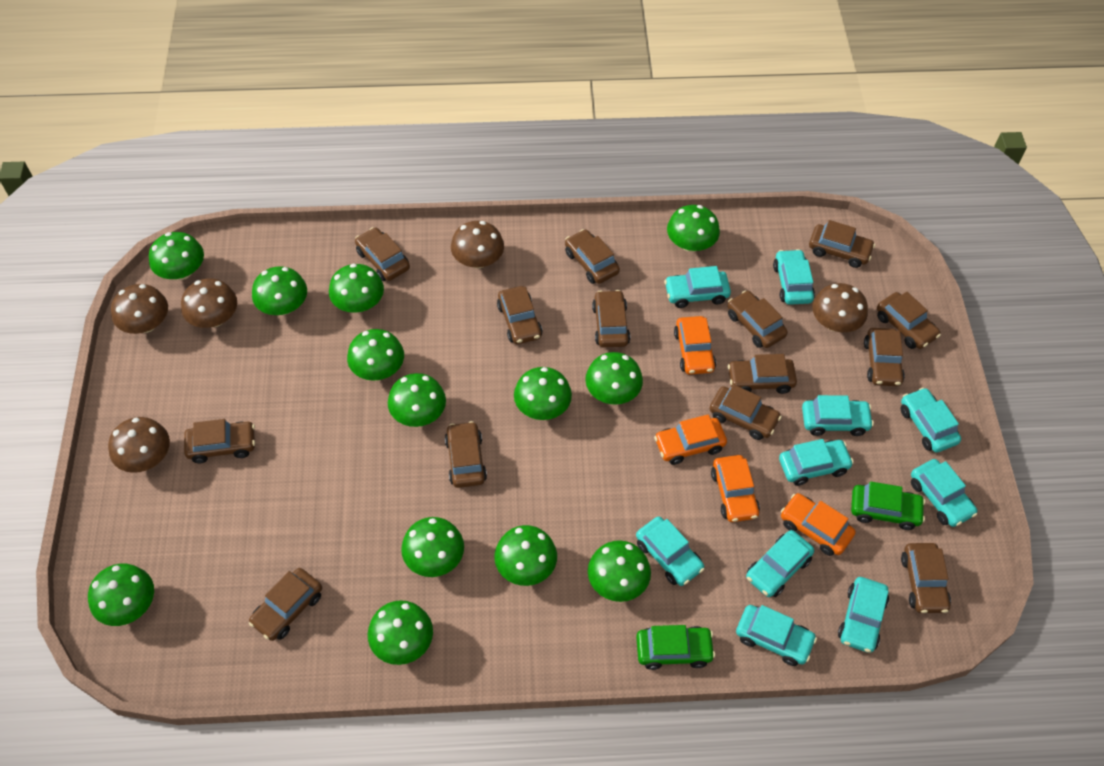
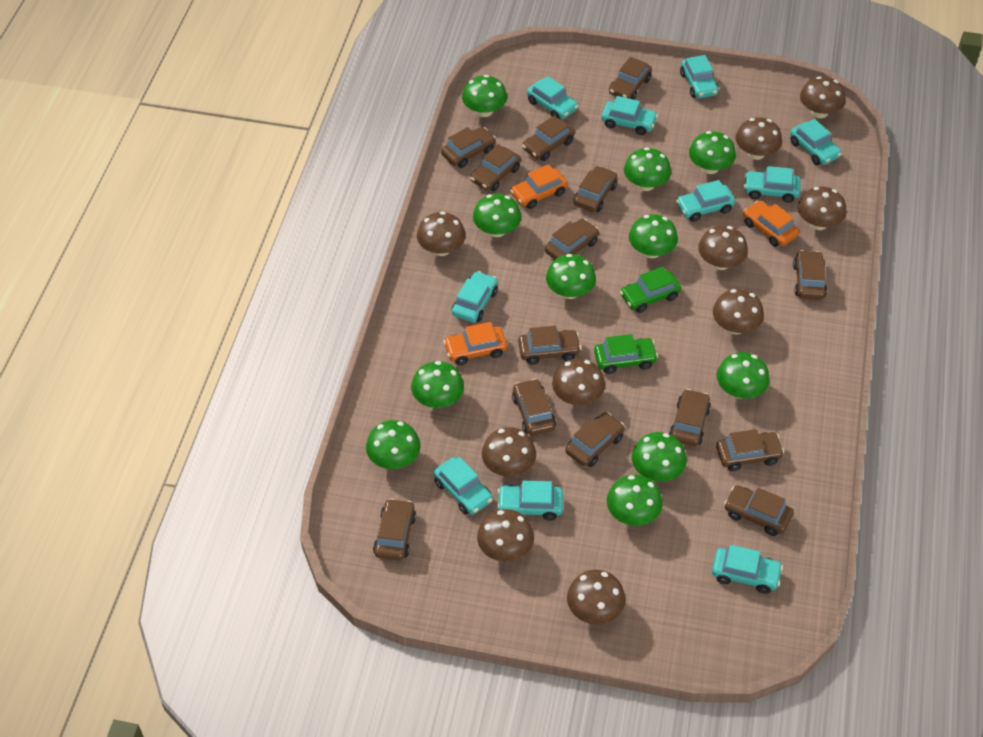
brown mushroom: [108,417,170,473] [111,284,168,334] [181,279,237,328] [451,221,504,268] [812,283,868,332] = 5 -> [417,211,466,256] [477,509,534,562] [482,427,536,477] [552,359,605,405] [567,570,626,625] [698,226,748,270] [713,289,764,334] [736,117,782,160] [798,187,846,230] [800,76,846,118] = 10
green mushroom: [88,564,154,626] [149,232,204,280] [252,266,307,315] [329,264,384,313] [347,329,404,381] [368,600,433,665] [388,373,446,427] [401,517,464,577] [494,525,557,586] [514,367,572,420] [585,352,643,405] [588,540,651,602] [667,205,720,252] = 13 -> [366,420,420,469] [411,361,464,408] [462,75,507,117] [473,194,521,237] [546,254,596,299] [607,475,663,526] [624,147,671,191] [629,214,678,258] [632,432,687,482] [689,131,736,174] [717,352,770,399] = 11
orange car: [654,415,727,465] [674,316,716,375] [711,455,760,522] [781,493,856,556] = 4 -> [443,322,507,365] [510,164,568,209] [743,201,799,247] = 3

